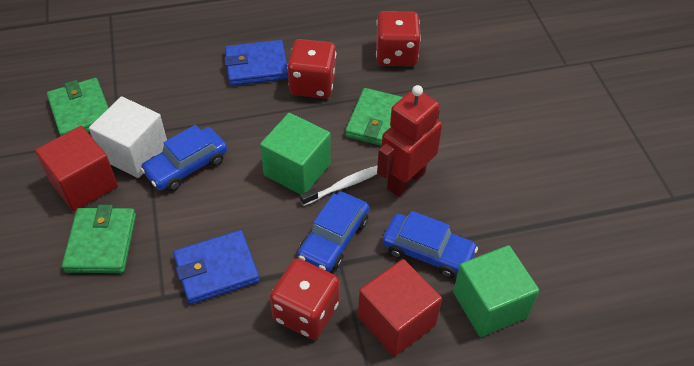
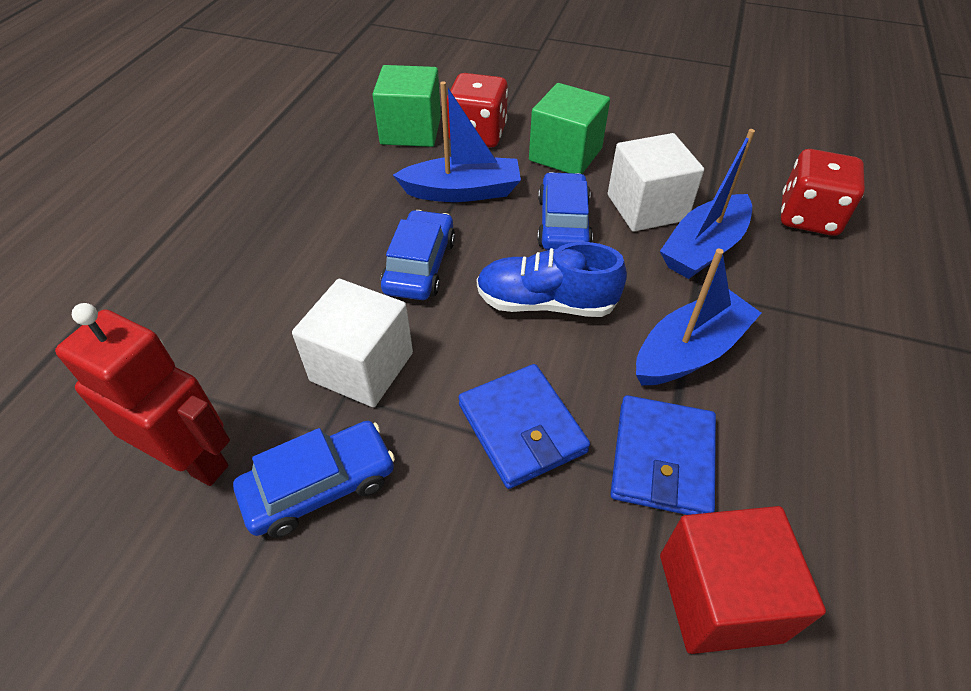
blue boat: none = 0 -> [393,81,521,202] [636,249,761,385] [660,129,755,279] = 3
blue shoe: none = 0 -> [477,242,627,317] = 1
green wallet: [47,78,108,136] [62,205,136,273] [345,88,403,146] = 3 -> none = 0
red cube: [35,126,118,211] [358,259,442,357] = 2 -> [660,506,826,654] = 1
red dice: [270,259,340,339] [287,39,336,98] [376,11,421,66] = 3 -> [447,73,508,148] [781,149,865,236] = 2
white cube: [89,97,167,178] = 1 -> [292,279,413,407] [608,133,704,232] = 2
white toothbrush: [300,165,378,206] = 1 -> none = 0

